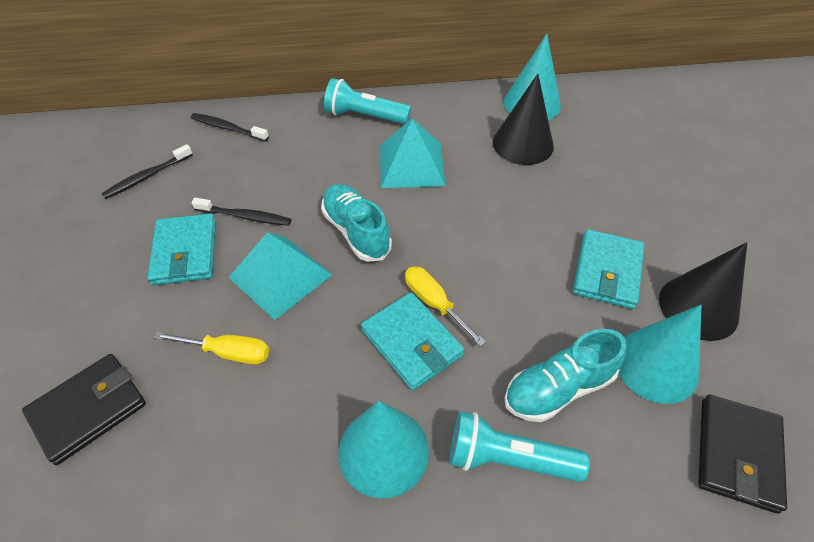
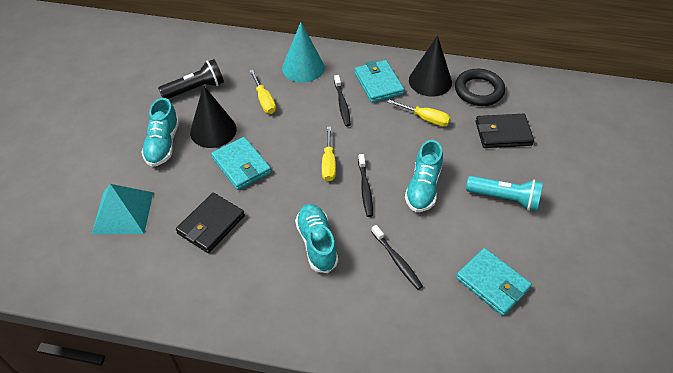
black flashlight: none = 0 -> [158,59,224,99] = 1
black ring: none = 0 -> [455,69,505,106] = 1
turquoise cone: [338,401,429,499] [504,34,561,120] [618,305,701,404] = 3 -> [282,22,324,82] = 1
turquoise flashlight: [324,78,411,124] [450,411,590,482] = 2 -> [466,176,543,211] = 1
turquoise pyramid: [228,232,332,320] [380,118,446,188] = 2 -> [92,184,153,234] = 1
turquoise shoe: [321,184,392,262] [504,329,626,422] = 2 -> [141,98,179,167] [295,204,338,273] [405,140,443,212] = 3
yellow screwdriver: [154,332,269,365] [405,267,486,347] = 2 -> [250,70,276,114] [322,127,336,182] [387,100,450,126] = 3

